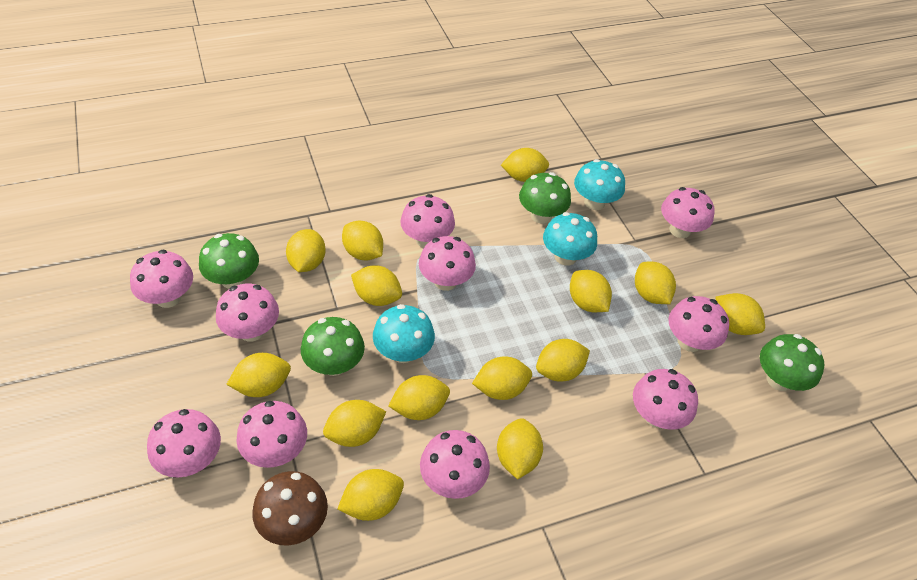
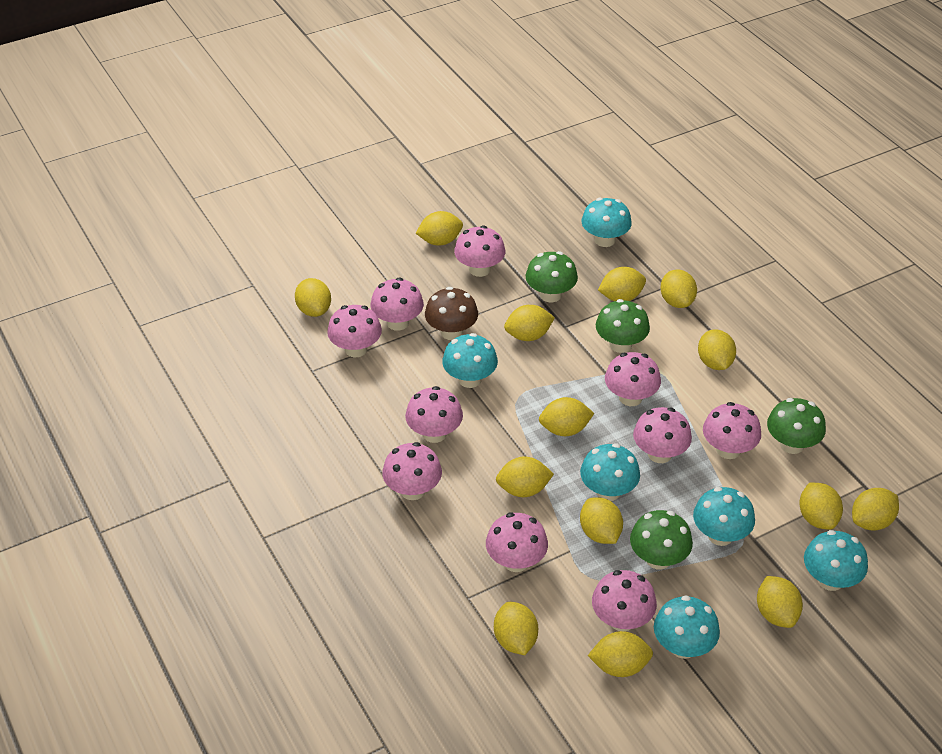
turquoise mushroom: [373,304,435,363] [543,212,597,266] [574,159,625,210] = 3 -> [442,333,498,388] [580,443,640,501] [582,198,632,247] [654,595,720,659] [693,487,755,546] [804,530,868,591] = 6

